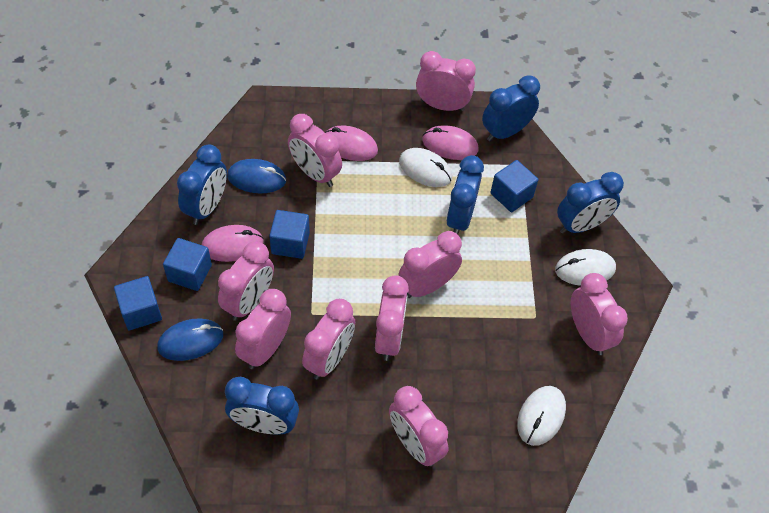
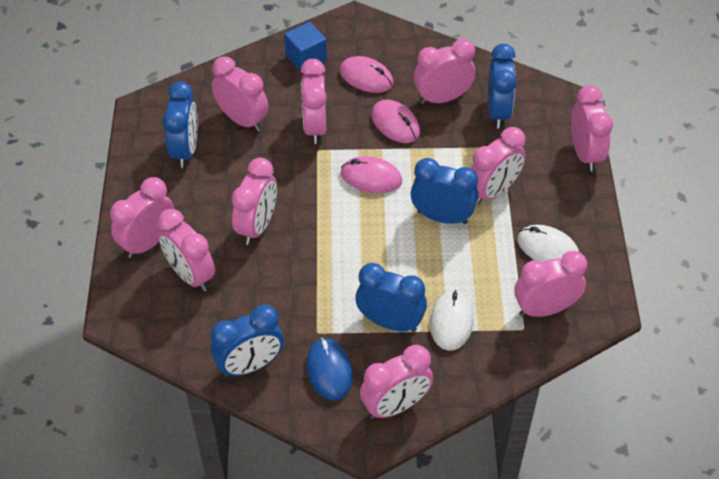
blue cube: [114,276,162,330] [163,238,212,291] [269,210,310,259] [490,160,538,212] = 4 -> [284,22,327,71] = 1
blue mouse: [157,318,223,361] [227,159,286,194] = 2 -> [306,338,353,401] = 1
pink clock: [218,242,274,321] [235,289,291,369] [288,114,342,187] [302,299,355,380] [375,275,409,361] [389,386,449,467] [398,231,462,298] [416,51,476,112] [571,273,628,355] = 9 -> [110,177,174,258] [157,209,215,291] [212,56,269,132] [231,158,277,245] [300,59,326,144] [360,345,433,419] [414,39,475,105] [471,127,526,205] [514,251,587,317] [571,85,613,171] = 10
white mouse: [399,148,452,187] [517,386,566,446] [555,249,616,286] = 3 -> [430,290,474,351] [517,225,579,262] = 2

